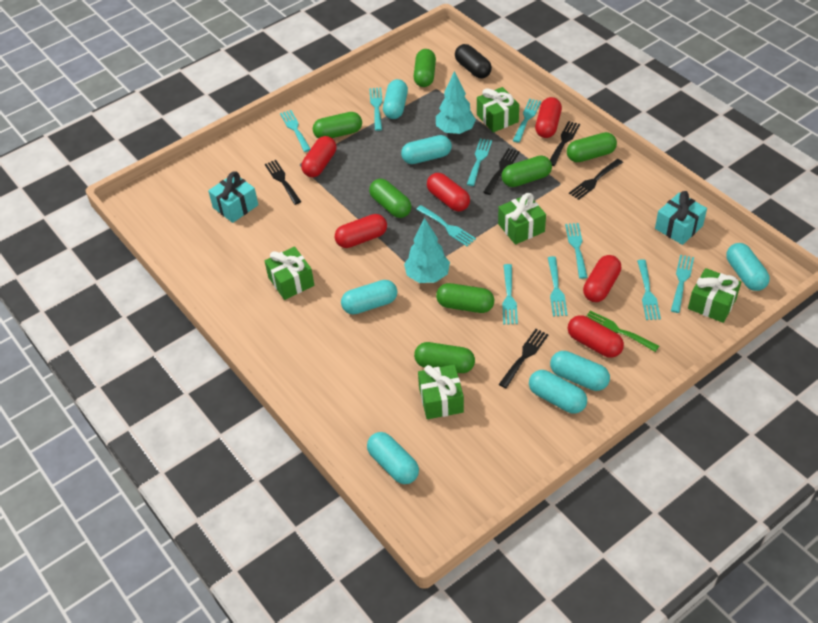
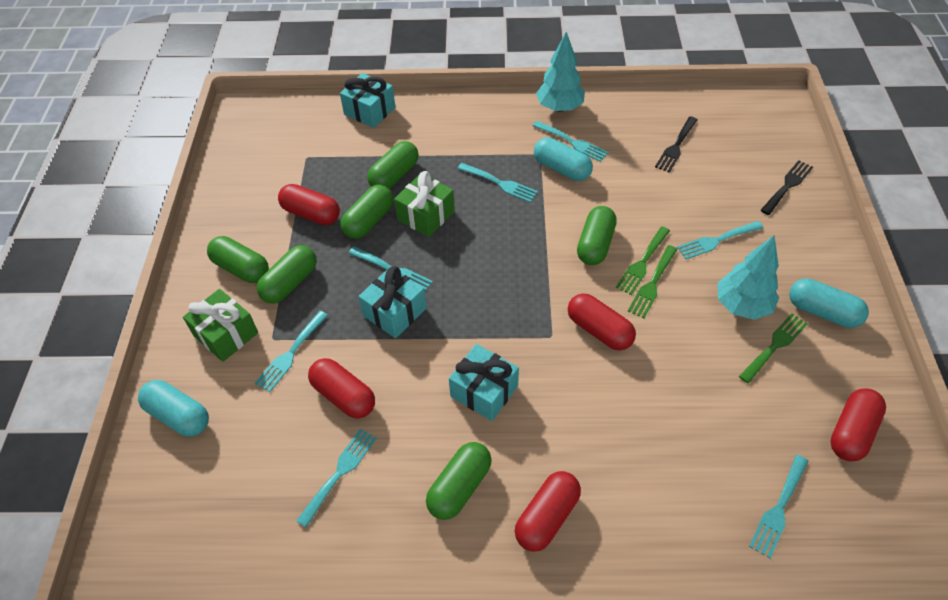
black capsule: [455,44,492,78] = 1 -> none = 0
black fork: [265,160,301,205] [483,148,520,195] [499,329,549,388] [550,121,580,166] [569,159,623,200] = 5 -> [655,116,697,173] [761,160,813,215] = 2
green capsule: [313,112,362,139] [369,179,412,218] [413,49,436,87] [414,342,475,373] [436,283,494,313] [502,155,552,187] [567,132,617,162] = 7 -> [207,236,269,283] [257,245,317,303] [340,185,394,239] [367,141,419,189] [426,442,492,520] [577,206,617,265] = 6
green fork: [586,310,659,352] = 1 -> [616,226,670,295] [628,245,677,318] [739,313,808,384] = 3
green gift: [265,247,314,300] [418,365,464,419] [477,87,519,132] [498,193,546,245] [688,268,741,323] = 5 -> [183,289,258,362] [394,171,455,237] = 2
red capsule: [301,136,336,177] [335,214,387,248] [427,173,470,212] [535,97,562,138] [568,315,624,358] [583,255,622,302] = 6 -> [278,184,340,225] [308,358,375,419] [515,471,581,552] [568,293,636,350] [830,388,886,462] = 5
turquoise capsule: [341,280,397,315] [367,432,419,484] [383,79,408,119] [401,135,452,164] [529,370,587,414] [550,351,610,391] [726,243,770,291] = 7 -> [138,380,209,437] [534,137,593,181] [789,278,869,328] = 3
turquoise fork: [280,110,310,152] [369,88,382,131] [416,205,476,246] [467,139,492,186] [502,264,518,324] [513,99,541,143] [548,256,568,316] [565,223,588,279] [637,259,661,320] [671,255,694,313] = 10 -> [255,311,328,392] [296,428,377,528] [349,246,433,291] [457,163,538,203] [533,121,609,162] [677,221,763,259] [749,455,808,558] = 7
turquoise gift: [208,171,258,223] [655,191,707,245] = 2 -> [340,73,395,128] [358,266,427,338] [449,344,519,421] = 3

